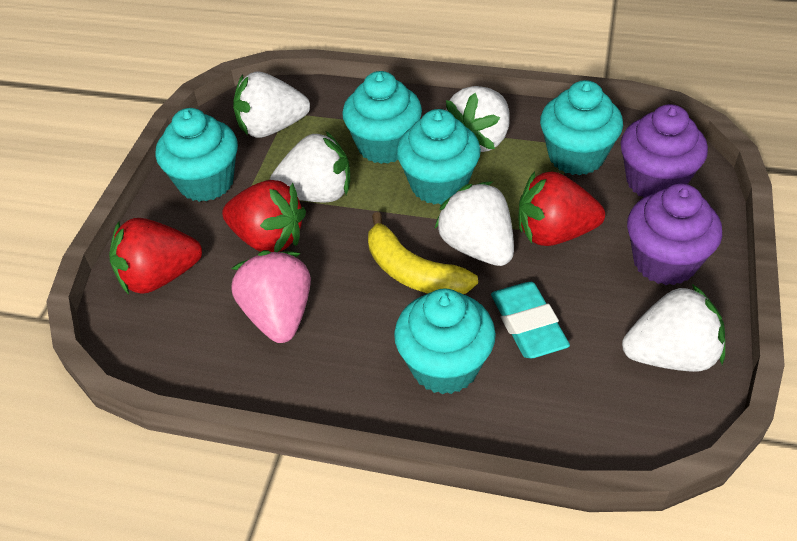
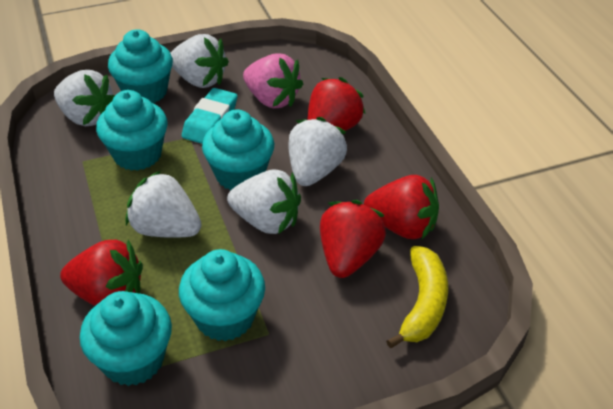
purple cupcake: [621,104,708,198] [627,184,722,285] = 2 -> none = 0
red strawberry: [109,218,202,294] [222,180,306,252] [518,171,605,246] = 3 -> [60,240,143,306] [307,77,366,131] [320,200,386,278] [364,175,439,239] = 4

